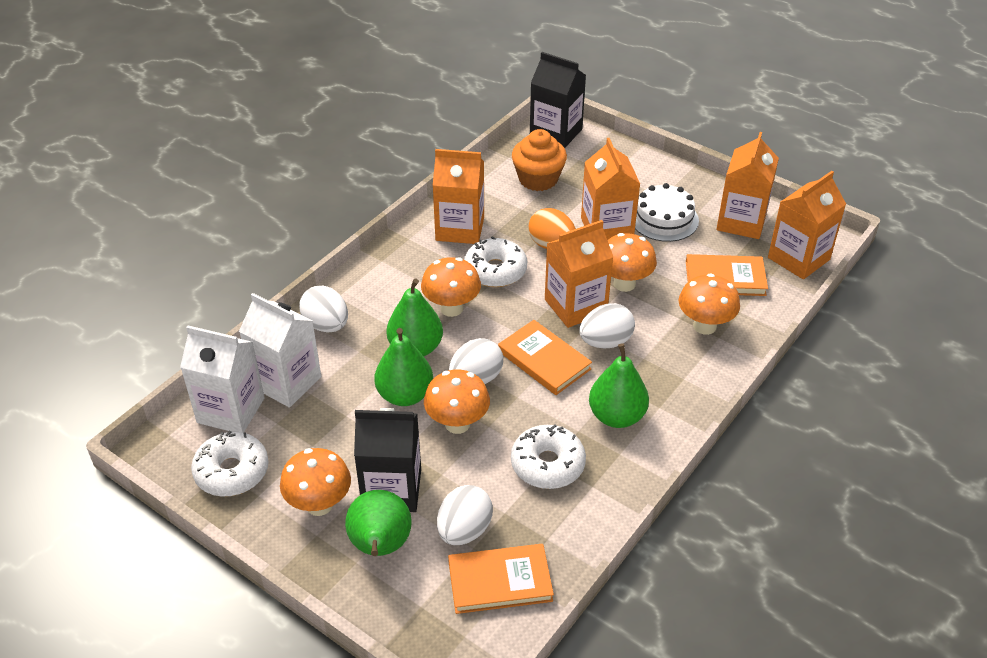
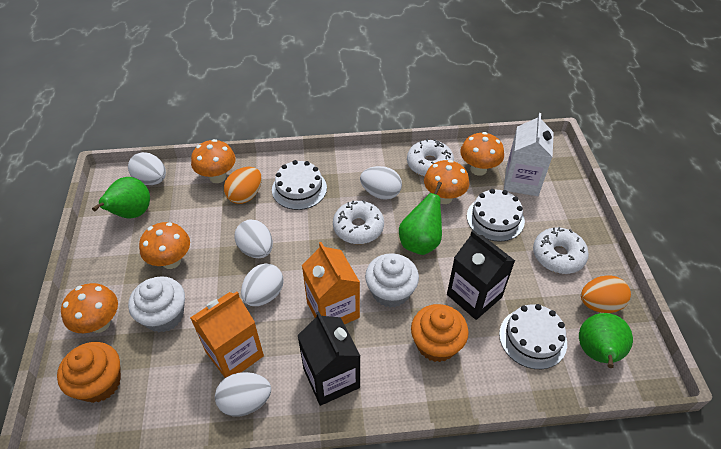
green pear: [345,490,412,556] [374,328,433,406] [386,279,443,356] [589,343,649,428] = 4 -> [92,177,150,219] [399,182,442,255] [579,313,633,368] = 3
orange book: [448,544,554,614] [498,320,592,395] [686,254,768,296] = 3 -> none = 0
orange carton: [433,149,484,244] [545,220,613,328] [581,138,640,240] [717,132,779,239] [768,171,846,279] = 5 -> [190,291,264,378] [302,242,360,324] = 2
orange cupcake: [512,129,567,191] = 1 -> [57,342,121,403] [411,304,469,362] = 2
orange egg: [529,208,576,249] = 1 -> [224,167,262,204] [581,275,631,313] = 2
white cake: [635,183,699,242] = 1 -> [272,160,327,210] [467,189,525,242] [499,304,567,369] = 3
white carton: [180,326,265,433] [239,293,321,408] = 2 -> [504,113,554,196] = 1
white cupcake: none = 0 -> [128,276,185,332] [365,253,419,307] = 2
white egg: [299,286,348,333] [437,485,493,545] [449,338,503,384] [580,303,635,348] = 4 -> [128,152,166,185] [215,372,271,417] [235,219,273,258] [241,263,284,306] [360,166,402,200] = 5

